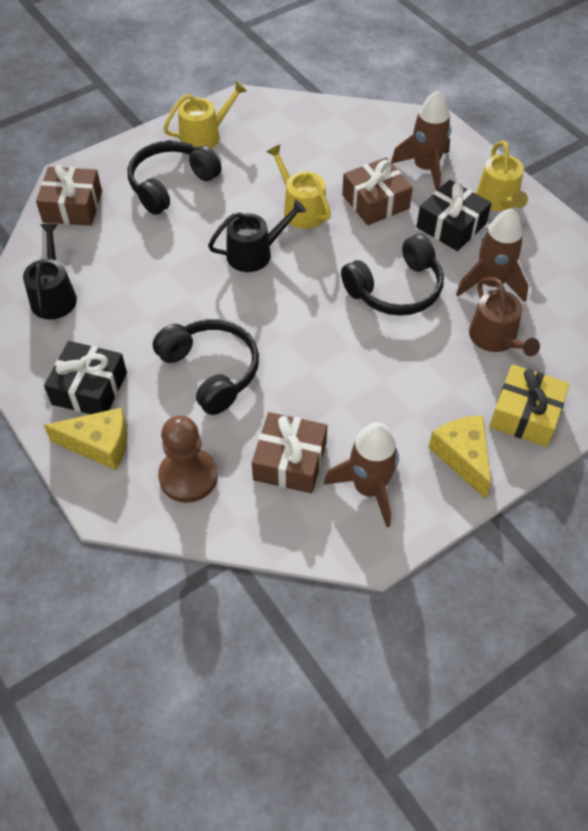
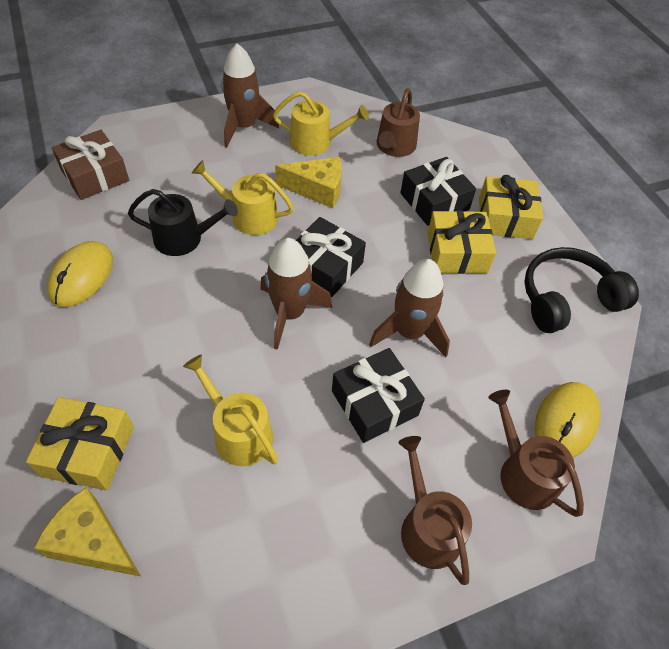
black gift: [44,341,127,414] [417,180,492,251] = 2 -> [296,217,366,297] [332,348,425,443] [400,157,476,226] = 3
black headphones: [128,140,222,215] [153,319,259,415] [341,234,444,316] = 3 -> [524,247,639,333] = 1
black watering can: [23,224,77,320] [208,199,306,272] = 2 -> [128,189,238,256] = 1
brown gift: [36,164,102,226] [252,412,327,493] [342,157,413,225] = 3 -> [52,130,129,200] = 1
brown pawn: [158,416,218,503] = 1 -> none = 0
brown watering can: [469,277,540,356] = 1 -> [377,88,420,157] [398,436,472,585] [488,390,584,517] = 3
yellow gift: [489,364,570,447] = 1 -> [26,397,134,491] [428,211,496,274] [479,175,543,239] = 3
yellow mouse: none = 0 -> [47,241,113,307] [535,382,601,458] = 2

